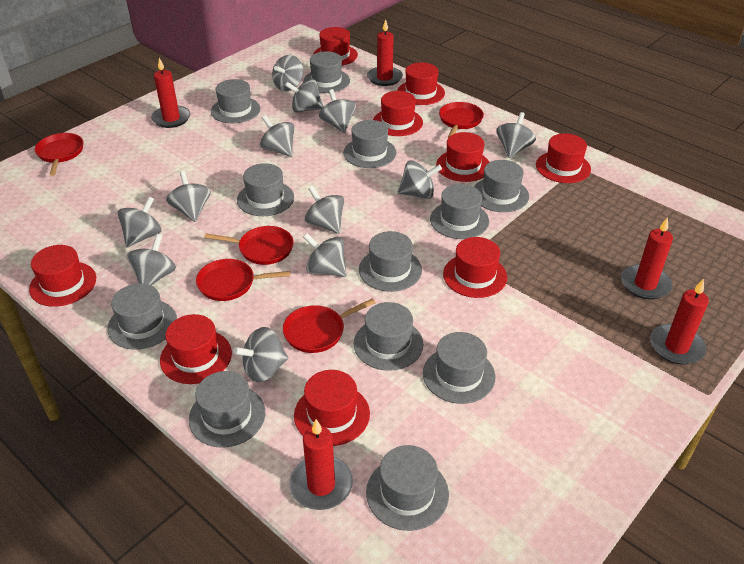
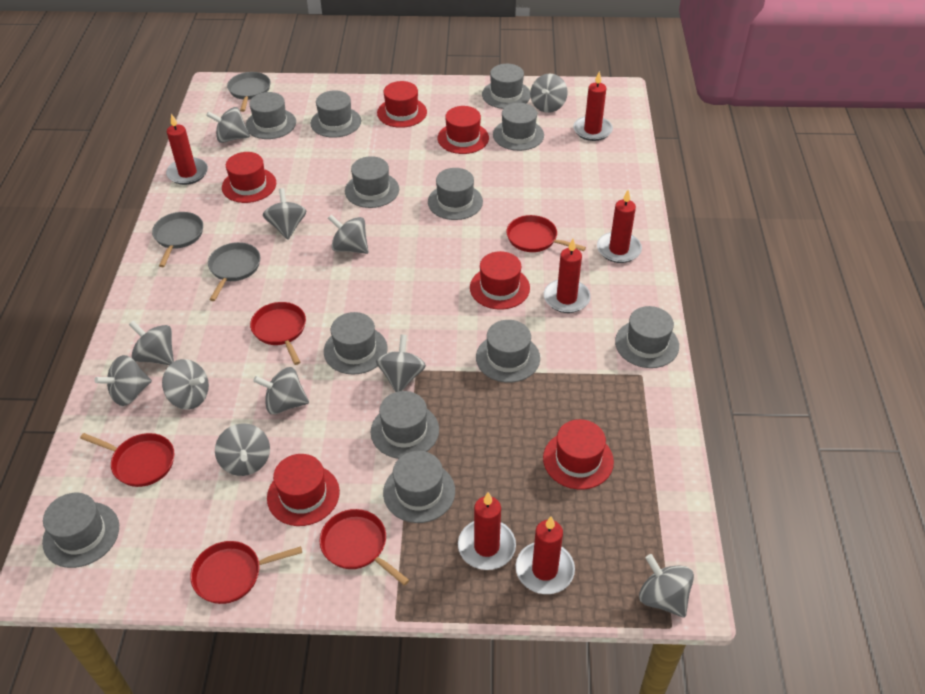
grey pan: none = 0 -> [152,212,203,267] [208,242,260,301] [227,72,270,112] = 3
grey spinning top: [118,196,162,247] [127,234,176,286] [166,171,211,222] [233,327,288,382] [260,115,295,157] [272,55,303,91] [285,79,324,113] [303,233,346,277] [305,186,344,234] [319,89,356,133] [398,160,442,199] [496,112,536,158] = 12 -> [94,355,152,406] [129,320,174,365] [162,359,209,410] [206,107,250,143] [215,423,270,476] [253,367,309,414] [263,188,306,240] [328,214,369,254] [376,334,426,392] [530,73,568,113] [639,554,694,618] = 11
red candle: [151,58,190,128] [289,419,353,510] [367,19,403,86] [621,217,673,299] [650,279,709,365] = 5 -> [166,114,208,185] [458,492,516,570] [516,516,575,594] [544,239,591,313] [573,71,613,141] [597,190,642,263] = 6
red hat: [29,245,96,307] [160,314,232,384] [294,370,370,446] [313,27,358,66] [373,91,423,136] [397,62,445,105] [436,132,489,182] [443,237,507,298] [536,133,591,183] = 9 -> [222,152,276,203] [267,454,340,526] [377,81,427,128] [438,106,489,154] [470,251,530,310] [543,419,614,490] = 6

